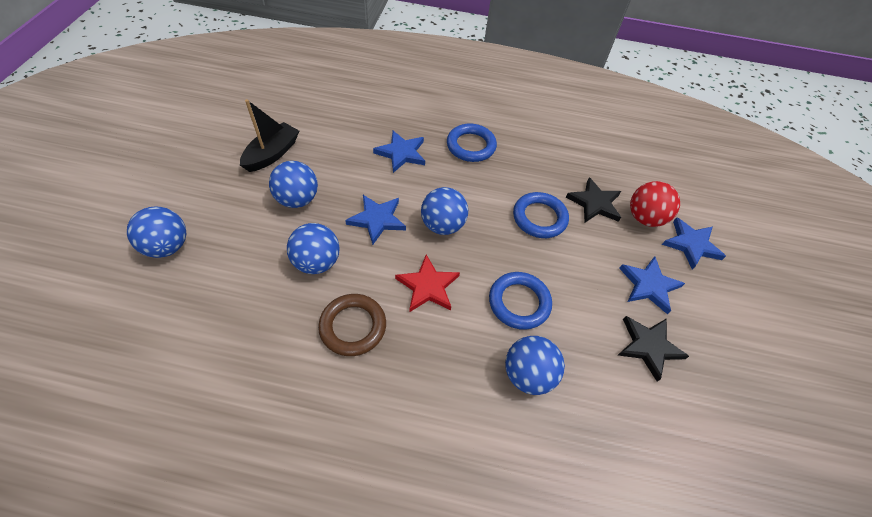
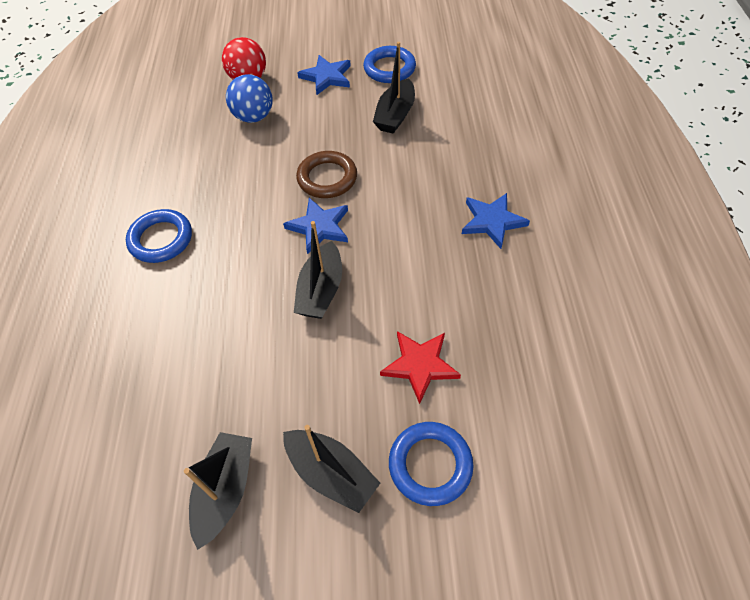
black boat: [240,99,299,172] = 1 -> [184,432,252,550] [283,425,380,513] [294,221,342,319] [373,42,415,133] = 4
black star: [566,177,621,222] [618,316,689,382] = 2 -> none = 0
blue ball: [127,207,186,258] [269,161,318,208] [287,223,340,274] [421,187,468,235] [505,336,565,395] = 5 -> [226,74,273,123] = 1
blue star: [345,195,406,245] [373,131,425,173] [619,256,685,314] [662,217,726,269] = 4 -> [283,198,348,254] [297,55,351,95] [462,193,530,249] = 3

